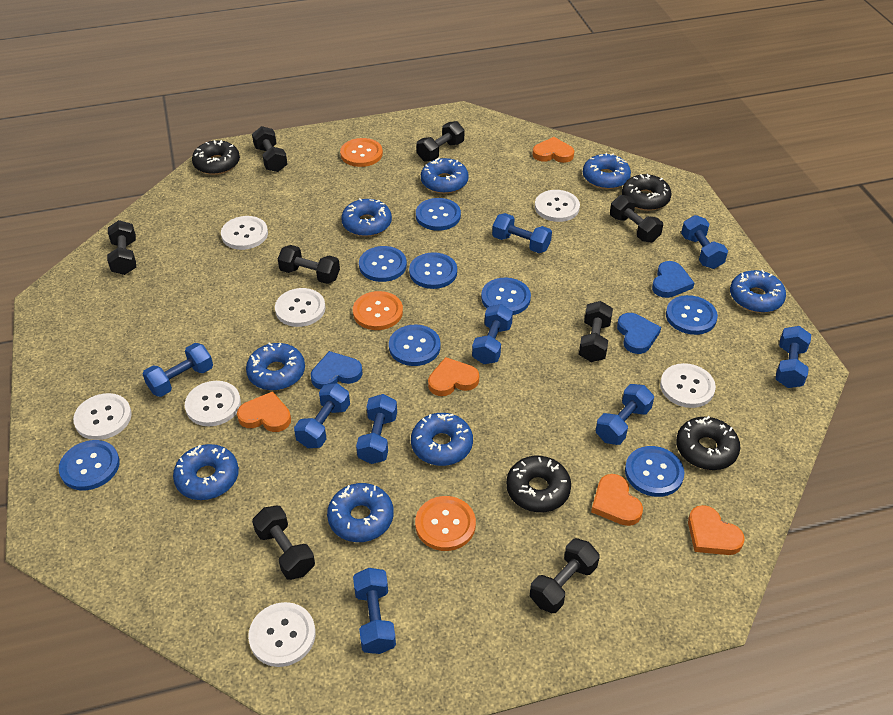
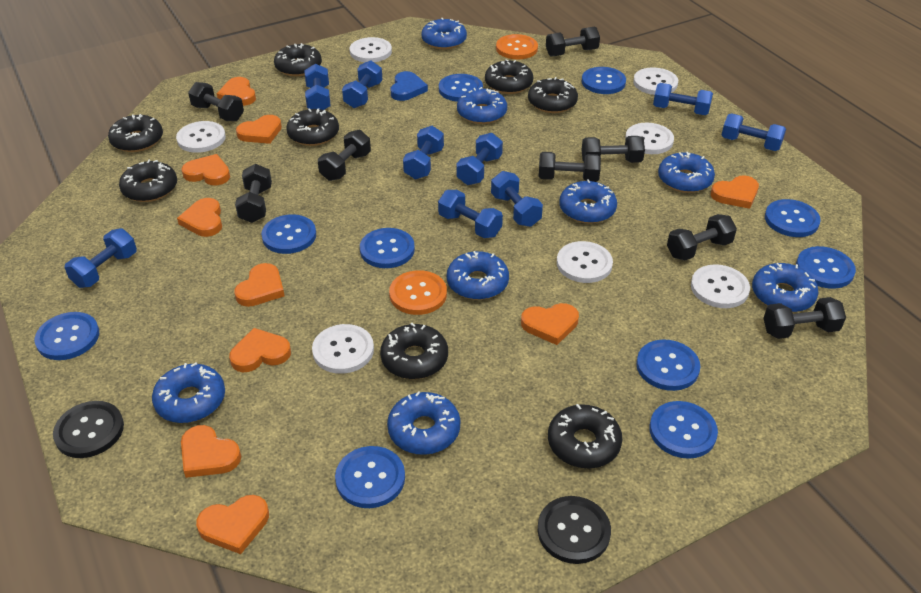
black button: none = 0 -> [53,401,124,458] [538,496,611,564] = 2
black donut: [192,140,240,175] [506,456,571,512] [622,174,672,211] [676,416,740,470] = 4 -> [108,114,163,152] [119,160,177,202] [274,43,322,76] [286,109,339,146] [380,323,448,379] [485,59,533,94] [528,77,578,113] [548,404,622,468] = 8
blue button: [59,440,120,490] [359,246,407,282] [389,325,441,366] [409,252,457,289] [416,198,461,231] [481,278,531,315] [625,446,684,497] [666,295,718,335] = 8 -> [35,312,99,360] [261,214,316,254] [335,446,405,508] [360,228,415,268] [439,74,483,102] [582,67,626,94] [636,339,701,391] [649,401,718,459] [765,199,821,237] [796,246,856,289] = 10
blue heart: [311,351,363,389] [617,313,661,354] [652,261,694,298] = 3 -> [391,71,428,101] = 1
orange button: [340,138,383,167] [353,291,403,330] [415,496,476,551] = 3 -> [389,270,447,315] [496,34,538,59] = 2
orange heart: [237,391,291,432] [428,357,479,396] [532,137,574,163] [591,474,643,526] [688,505,745,555] = 5 -> [177,198,222,237] [181,154,230,185] [181,425,241,478] [196,495,269,554] [217,77,256,106] [229,328,291,372] [234,263,284,307] [236,115,282,144] [521,303,579,345] [711,175,759,209] = 10

